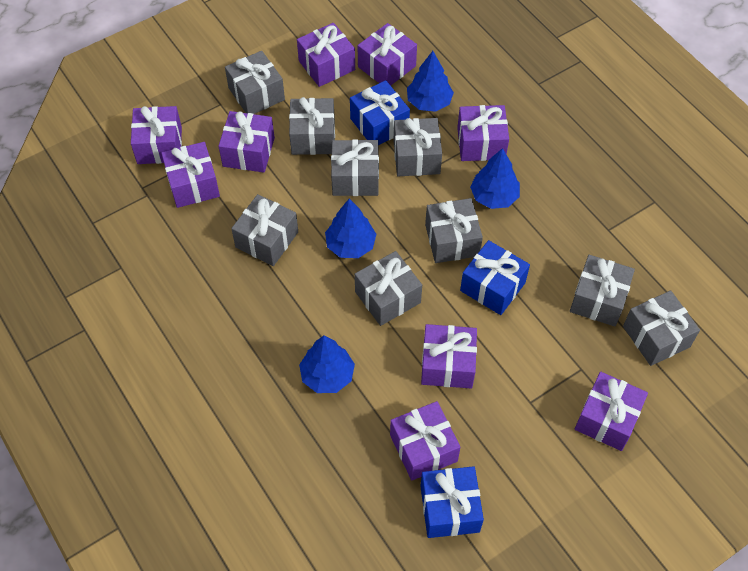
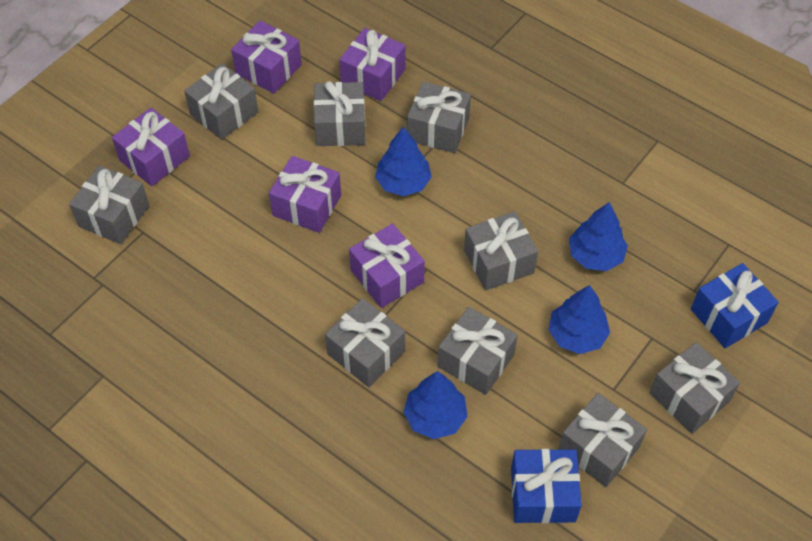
blue gift: [350,80,410,145] [420,466,484,538] [460,240,530,315] = 3 -> [511,449,582,523] [691,263,779,348] = 2
purple gift: [131,106,182,164] [161,142,220,208] [218,111,275,173] [297,23,355,87] [358,23,417,86] [390,401,460,480] [421,324,477,388] [457,105,509,161] [575,372,648,451] = 9 -> [112,108,190,186] [231,21,302,94] [269,156,341,233] [339,28,405,101] [349,223,425,308] = 5

